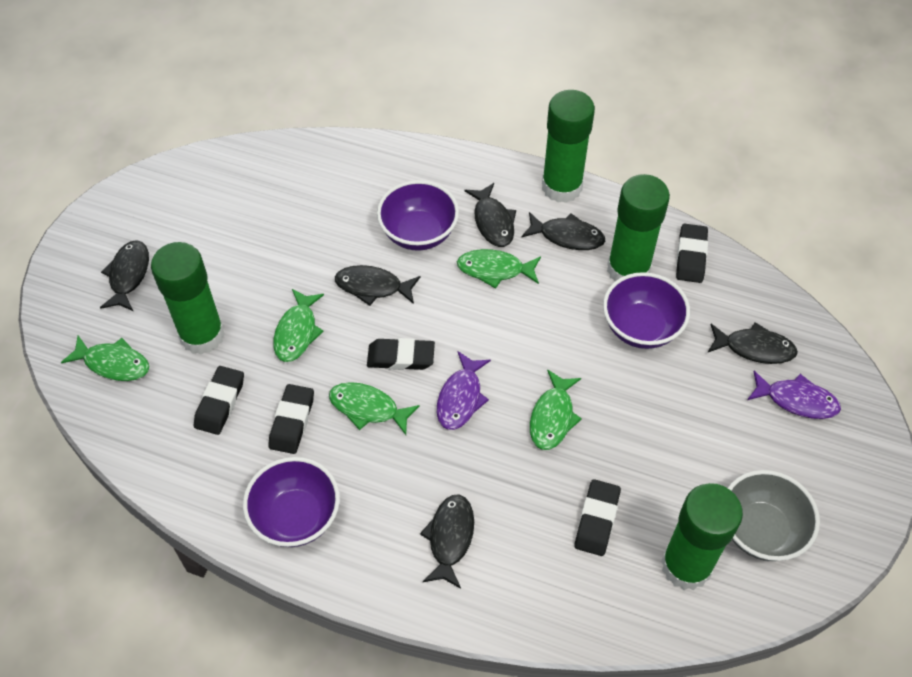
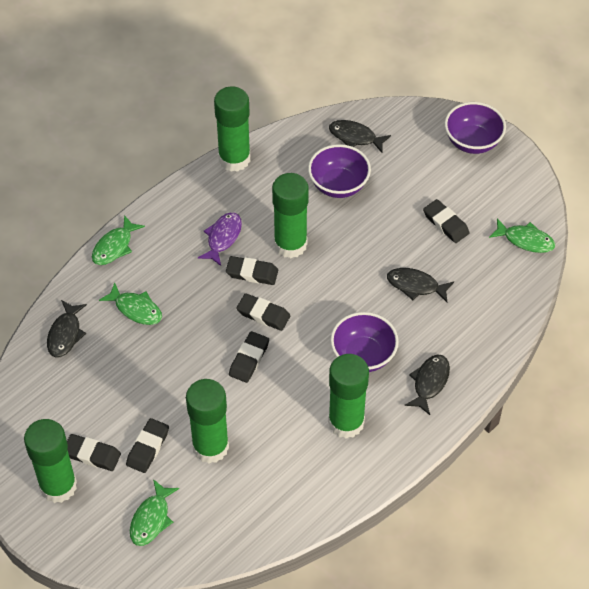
black eraser: [194,366,244,435] [268,384,314,454] [367,338,435,370] [575,479,621,556] [676,223,708,283] = 5 -> [67,434,121,471] [126,418,169,473] [226,256,278,285] [229,331,269,383] [236,293,290,331] [423,199,470,243] = 6
black fish: [100,240,149,311] [335,265,420,306] [420,494,474,589] [464,183,516,247] [521,212,605,250] [708,322,798,364] = 6 -> [47,300,87,358] [329,120,391,153] [387,268,454,302] [404,354,450,415] = 4
green fish: [61,336,150,381] [273,289,324,362] [329,382,420,435] [457,249,541,289] [530,369,582,450] = 5 -> [92,215,145,265] [99,282,162,325] [130,479,179,546] [489,218,555,253] = 4
green glue stick: [151,242,225,355] [542,90,595,203] [607,174,670,281] [661,483,743,590] = 4 -> [24,419,77,503] [186,379,229,463] [214,86,250,172] [272,173,309,258] [328,354,369,439] = 5
grey bowl: [728,470,820,561] = 1 -> none = 0
purple fish: [437,351,491,430] [747,371,841,419] = 2 -> [198,212,242,266] = 1

